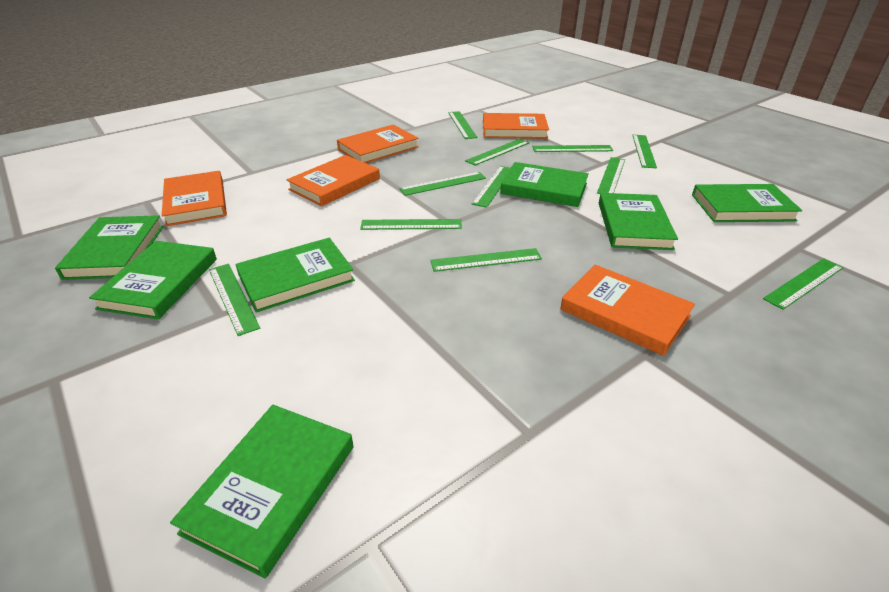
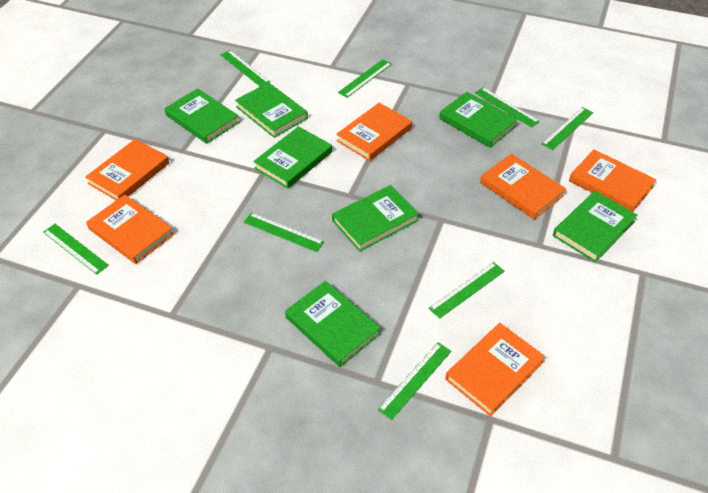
green ruler: [209,264,260,336] [360,219,462,230] [399,172,486,196] [430,248,542,272] [448,111,478,139] [465,139,529,166] [472,166,510,208] [532,145,613,152] [597,157,625,194] [632,135,657,168] [763,258,843,310] = 11 -> [43,224,109,275] [221,50,270,86] [244,212,324,252] [338,59,392,98] [378,342,451,420] [429,262,505,319] [475,87,540,128] [542,107,593,150] = 8
orange book: [162,171,227,226] [286,155,380,206] [337,124,419,163] [483,113,549,139] [560,265,695,356] = 5 -> [85,139,169,200] [86,195,174,264] [336,103,412,161] [445,323,545,417] [480,154,566,220] [569,149,656,212] = 6

